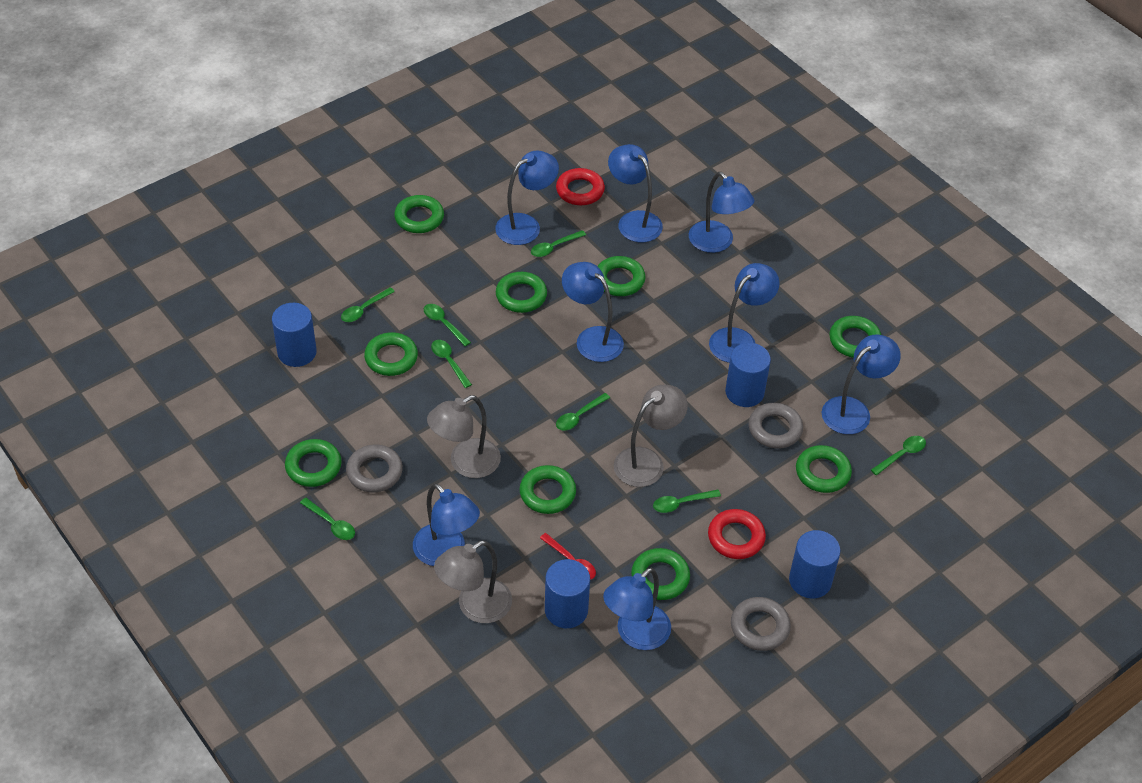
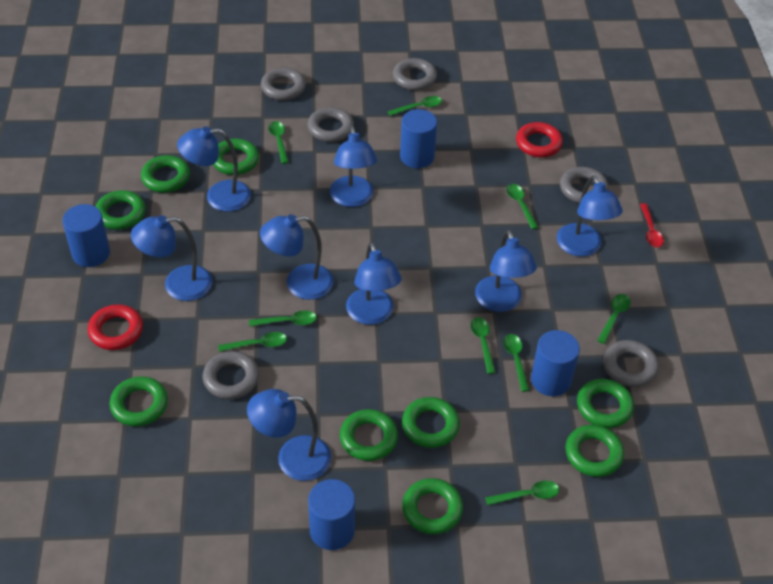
green spoon: [300,498,355,540] [341,287,395,322] [424,304,471,346] [431,340,472,388] [531,230,586,257] [556,393,610,431] [653,489,721,513] [871,436,926,475] = 8 -> [218,332,287,352] [249,311,317,327] [269,121,289,164] [387,96,442,116] [471,317,496,374] [485,480,559,506] [503,334,530,392] [506,184,538,229] [597,294,631,344] = 9
grey lamp: [427,395,501,478] [434,540,512,623] [614,385,688,487] = 3 -> none = 0
grey ring: [346,445,403,492] [731,597,791,651] [748,403,803,448] = 3 -> [202,351,259,399] [261,67,306,101] [308,107,354,142] [393,58,437,91] [560,167,608,203] [603,340,659,387] = 6

